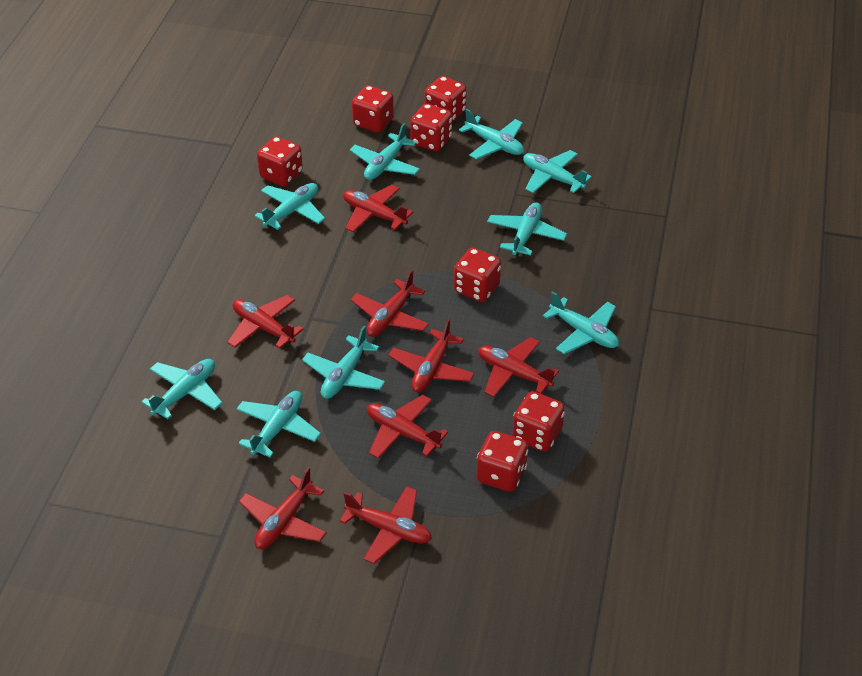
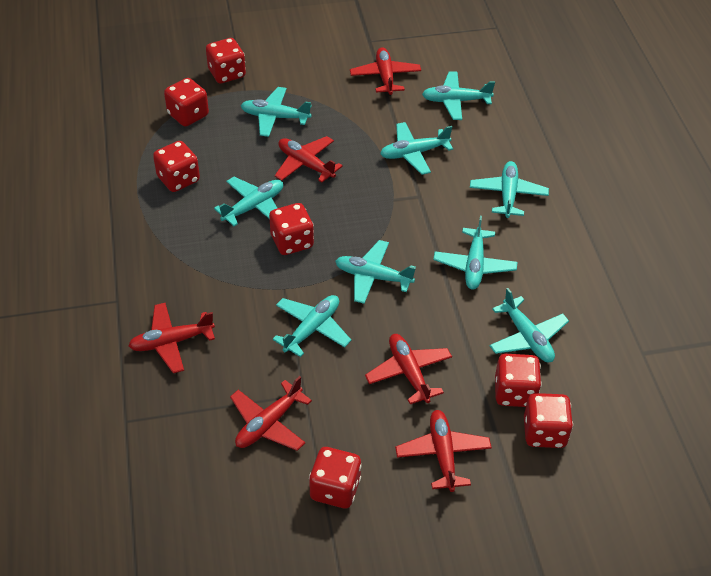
red plane: [227,295,304,349] [239,467,327,549] [340,486,432,564] [343,185,413,232] [351,270,429,337] [367,395,448,459] [389,319,474,393] [478,337,559,397] = 8 -> [129,303,215,373] [230,376,312,451] [275,136,343,182] [350,47,421,96] [365,334,452,404] [395,410,492,492] = 6

